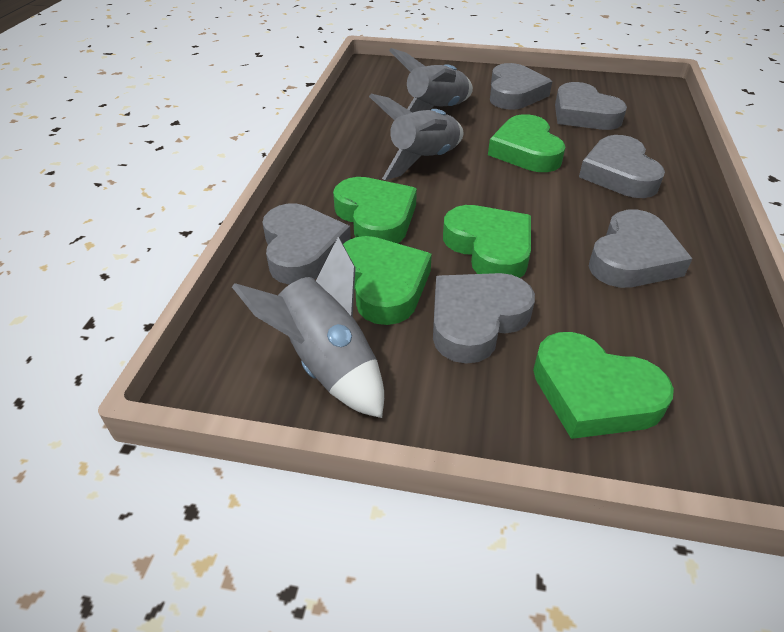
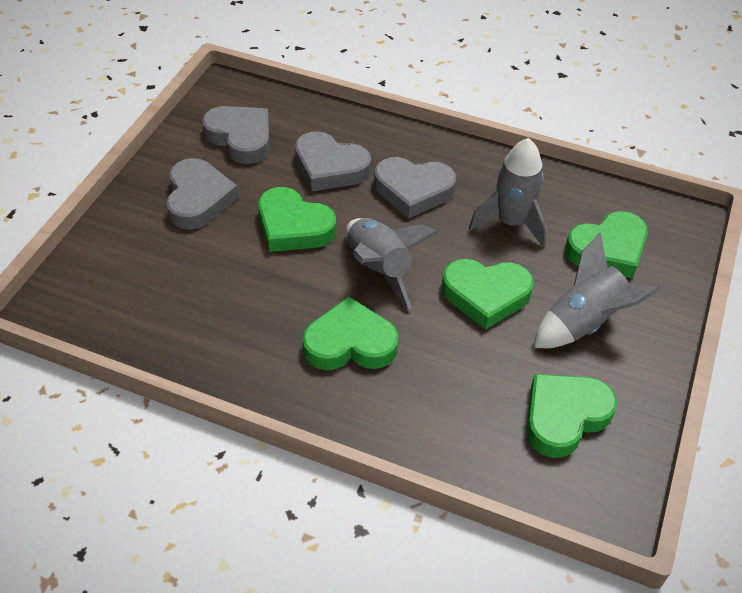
grey heart: [262,203,351,285] [433,273,535,364] [490,63,552,110] [555,82,627,130] [579,135,665,198] [589,210,692,288] = 6 -> [166,158,239,230] [202,106,270,164] [295,131,371,191] [374,157,456,218] = 4

